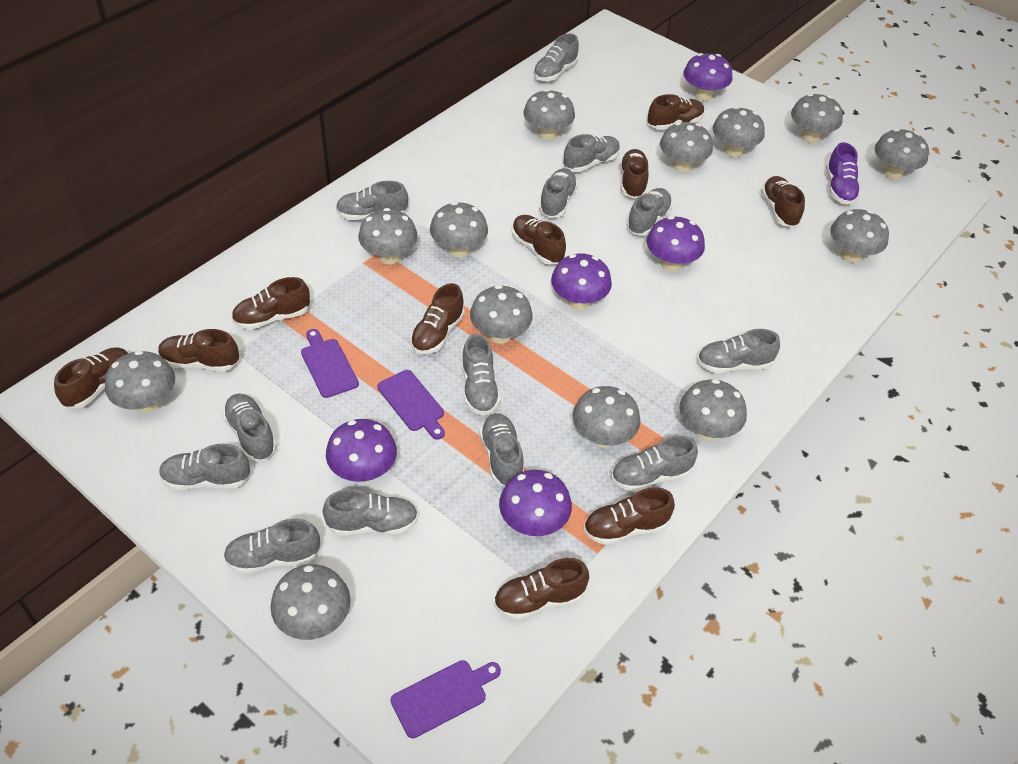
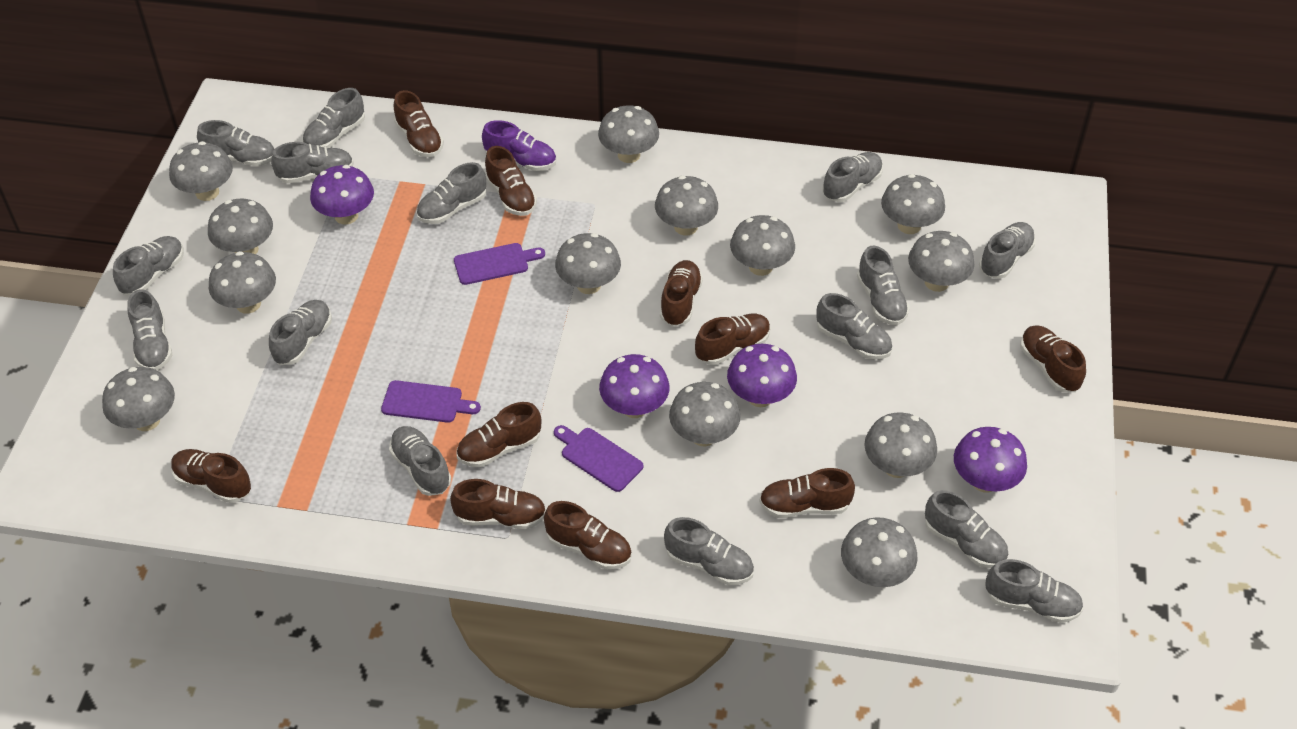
grey shoe: [159,444,250,490] [222,394,277,461] [223,518,320,574] [323,489,418,536] [336,181,408,220] [462,334,500,416] [479,413,524,486] [533,33,579,81] [539,168,578,218] [563,134,620,172] [611,435,698,492] [626,188,673,235] [697,329,780,373] = 13 -> [113,236,184,295] [127,289,172,370] [197,120,274,166] [269,300,332,365] [271,142,354,184] [303,88,365,148] [389,426,451,496] [416,162,486,224] [664,517,754,585] [816,293,892,360] [822,152,883,202] [857,246,910,325] [925,490,1008,568] [979,222,1036,279] [985,559,1083,623] = 15
purple mushroom: [326,419,397,482] [499,470,572,536] [551,253,612,310] [647,216,705,271] [683,53,732,101] = 5 -> [310,165,374,225] [599,354,670,418] [727,344,797,407] [954,427,1027,493] = 4

